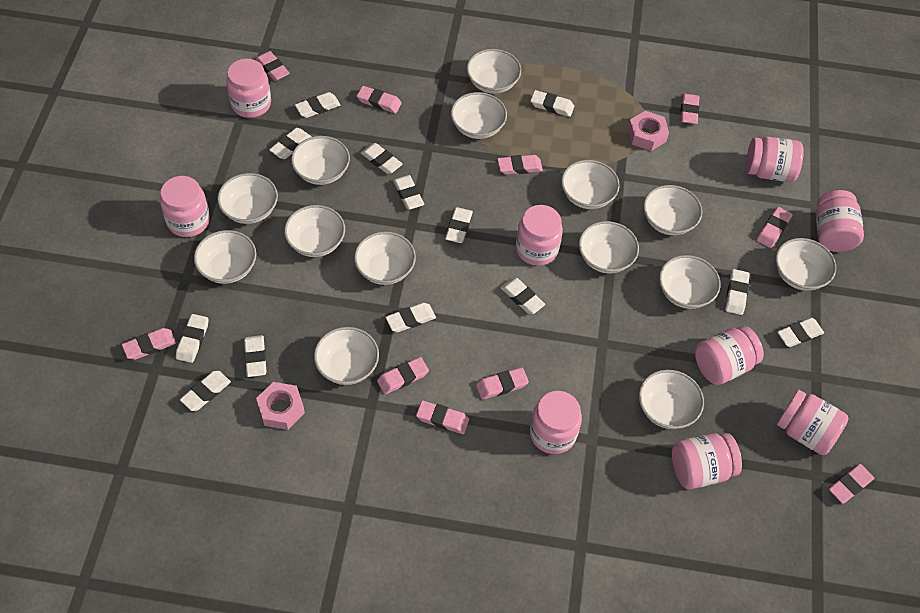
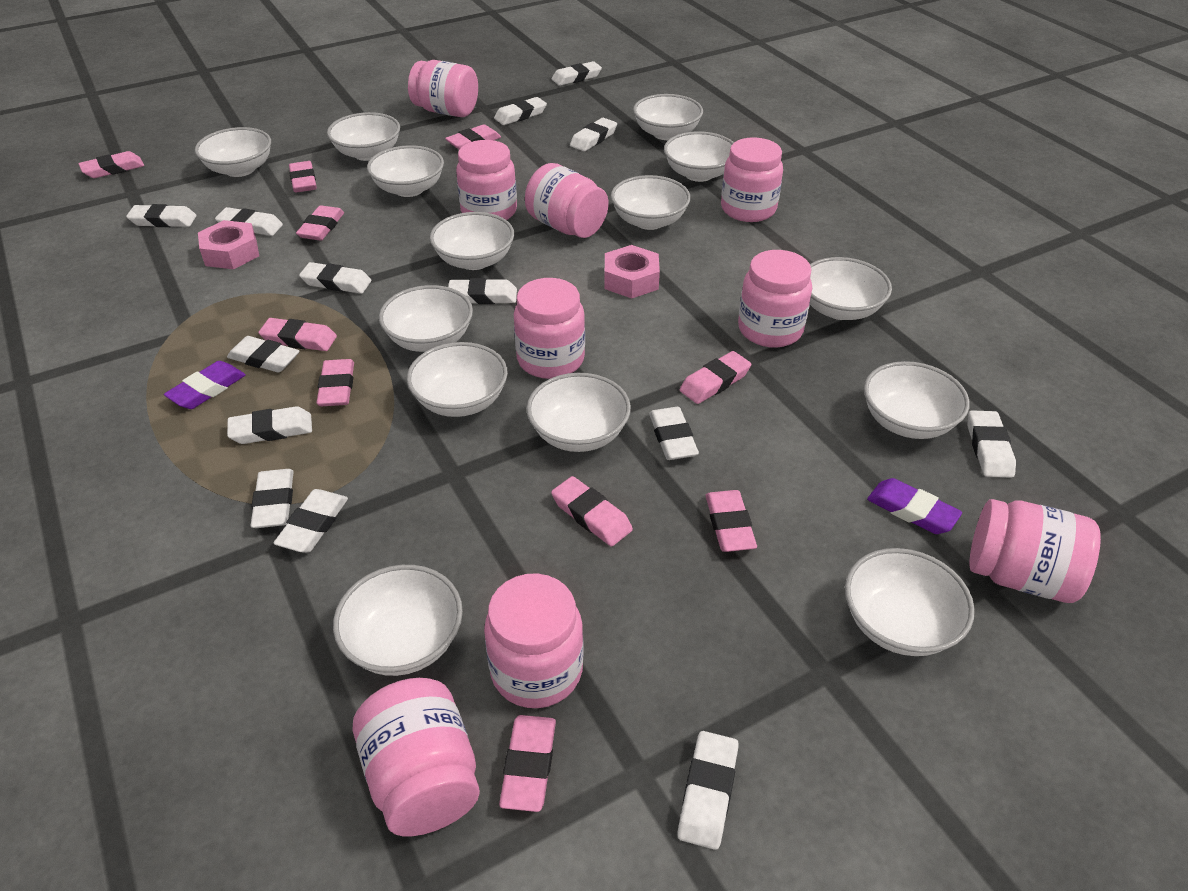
purple eraser: none = 0 -> [164,361,246,409] [867,478,962,534] = 2
white eraser: [176,314,209,363] [180,371,231,411] [244,335,266,377] [269,128,311,159] [295,92,340,118] [361,143,402,174] [386,303,436,332] [393,175,424,210] [445,207,473,243] [500,278,545,314] [531,90,574,117] [725,269,750,315] [777,318,824,347] = 13 -> [126,204,197,227] [215,207,283,236] [227,336,299,373] [227,406,312,444] [250,469,294,528] [273,489,348,553] [299,262,371,294] [448,278,517,304] [494,97,547,125] [552,61,602,86] [570,118,617,151] [649,407,699,460] [677,731,739,850] [967,410,1016,478] = 14

